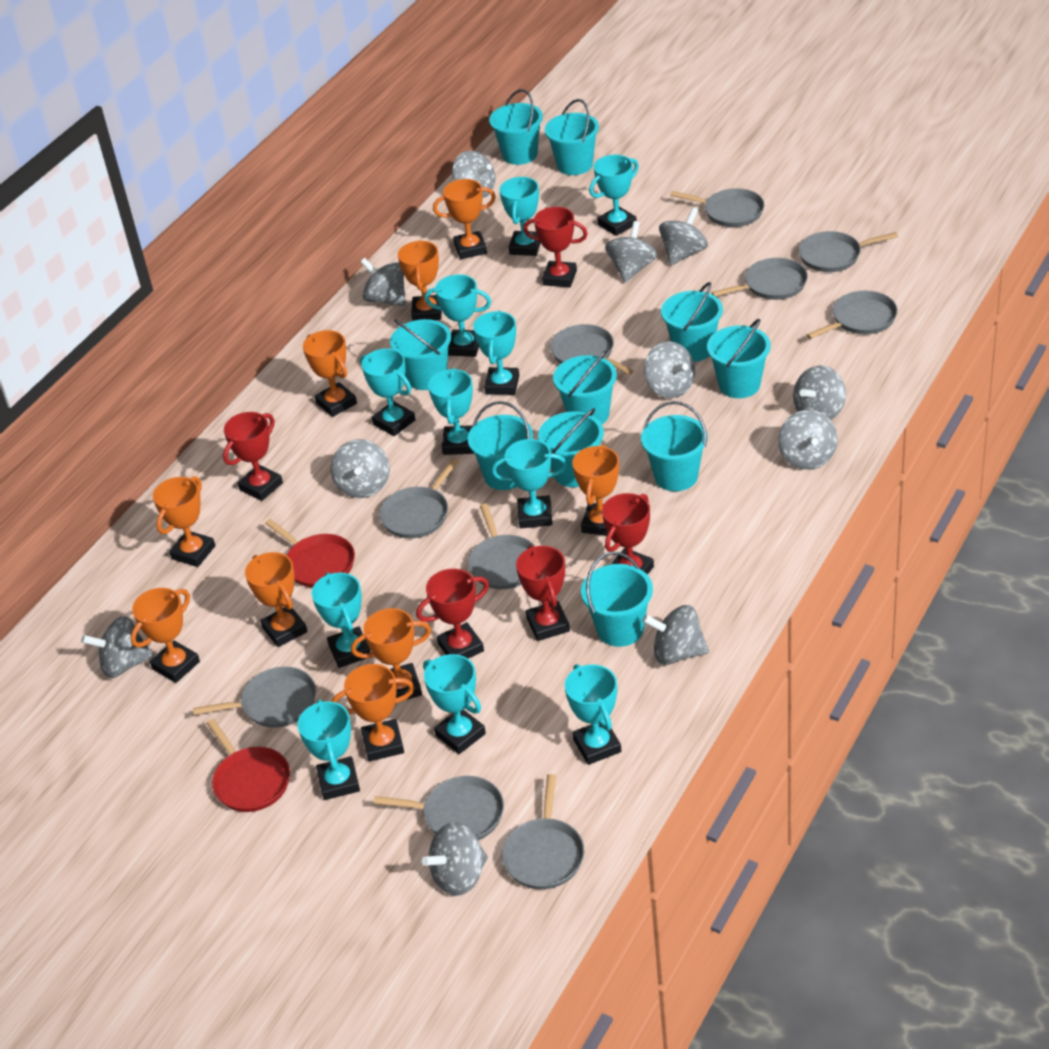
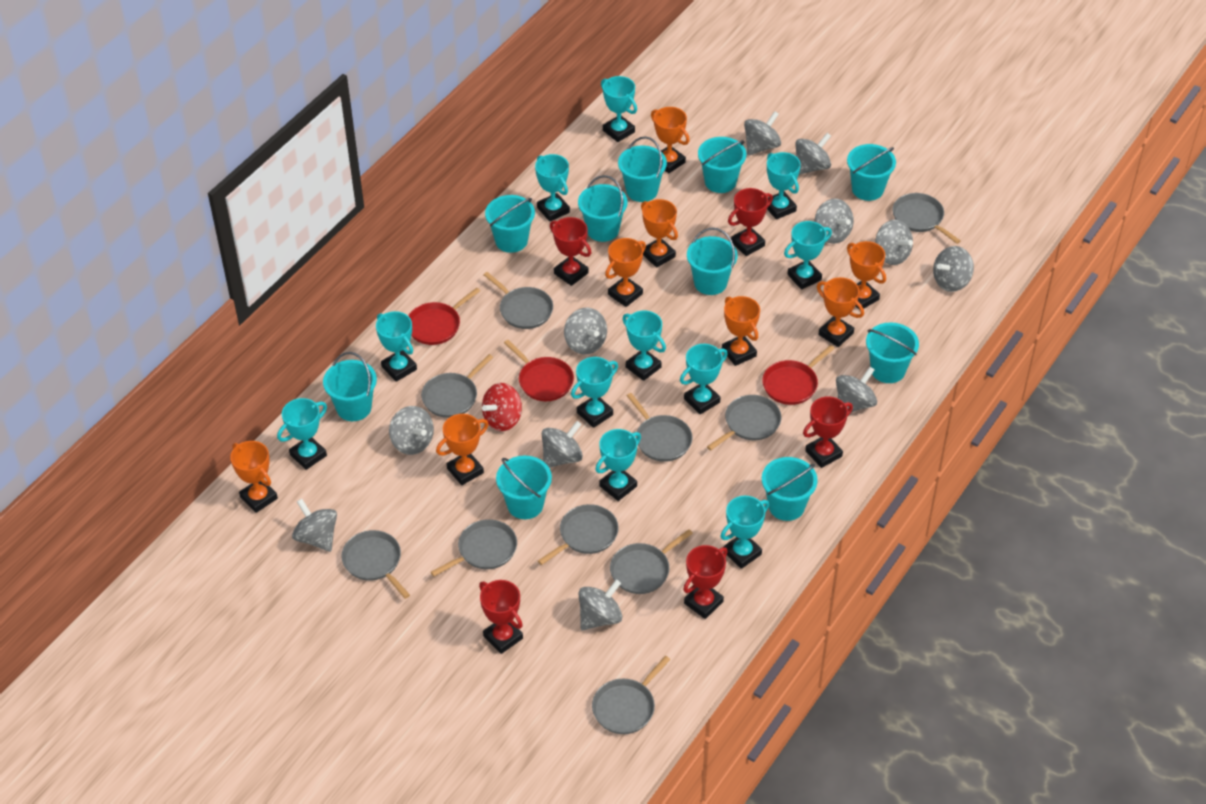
orange trophy: [131,588,200,683] [153,476,215,567] [245,552,307,647] [303,330,357,417] [331,664,414,761] [351,608,431,700] [398,240,442,321] [433,179,496,259] [572,445,619,536] = 9 -> [230,441,278,513] [436,414,488,485] [605,238,646,307] [641,199,678,267] [651,107,690,173] [722,296,760,366] [817,277,864,347] [847,241,886,310] = 8
red pan: [207,719,290,812] [265,519,355,588] = 2 -> [408,288,480,345] [504,340,574,401] [762,345,835,405] = 3
red spinning top: none = 0 -> [482,383,522,431] = 1

